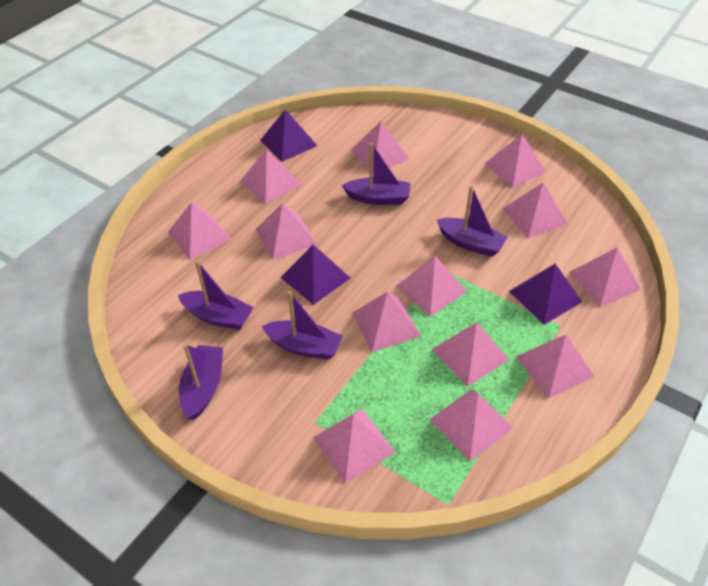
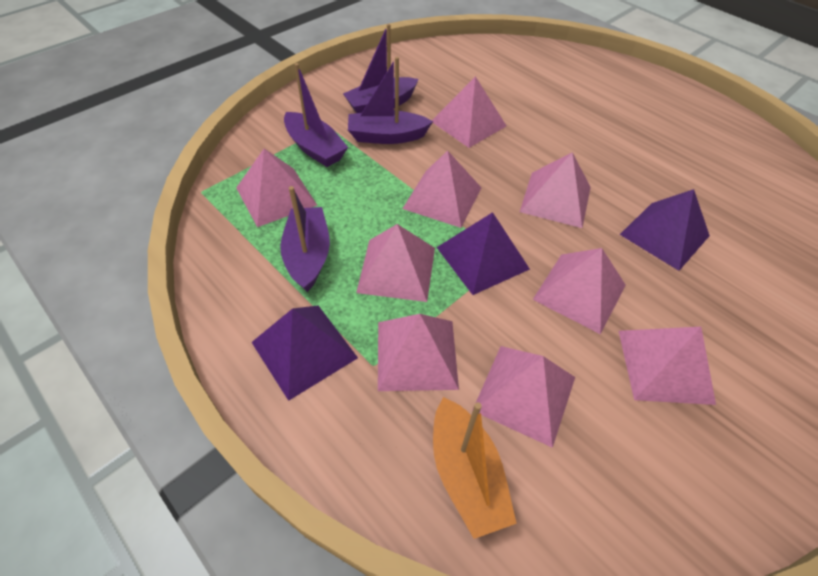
orange boat: none = 0 -> [433,397,517,539] = 1
pink pyramid: [168,202,232,260] [240,149,301,204] [256,203,318,260] [313,409,395,483] [351,121,409,173] [352,292,421,352] [396,256,467,317] [430,389,513,461] [432,322,509,387] [484,134,546,188] [503,183,568,238] [516,335,594,398] [569,248,641,307] = 13 -> [236,149,317,227] [356,224,435,302] [378,314,459,391] [402,151,481,228] [432,76,506,148] [472,346,575,448] [520,152,591,228] [533,248,626,334] [619,327,716,405] = 9
purple boat: [178,260,254,330] [179,344,223,420] [262,291,343,360] [342,143,410,205] [437,185,508,257] = 5 -> [280,186,330,292] [284,63,348,167] [343,24,419,113] [348,57,433,144] = 4

